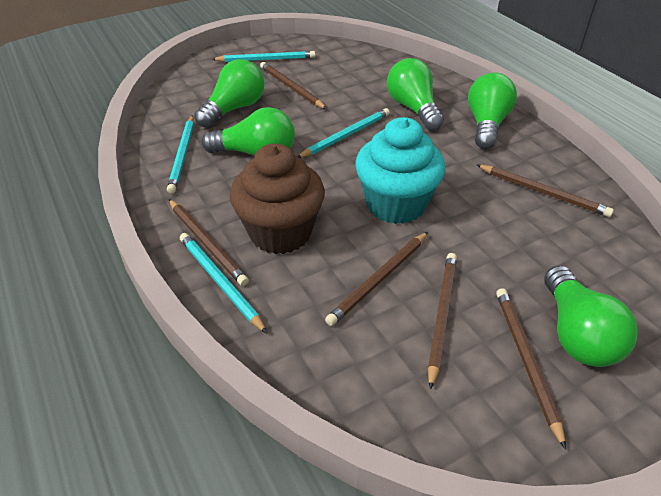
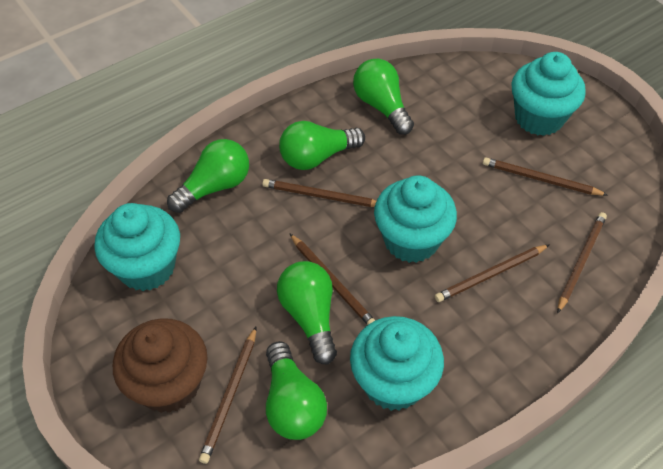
turquoise cupcake: [355,117,445,224] = 1 -> [94,203,180,291] [350,316,444,411] [374,175,457,263] [512,52,586,136] = 4
turquoise pencil: [167,115,194,194] [180,233,267,333] [211,51,316,62] [298,108,390,158] = 4 -> none = 0

